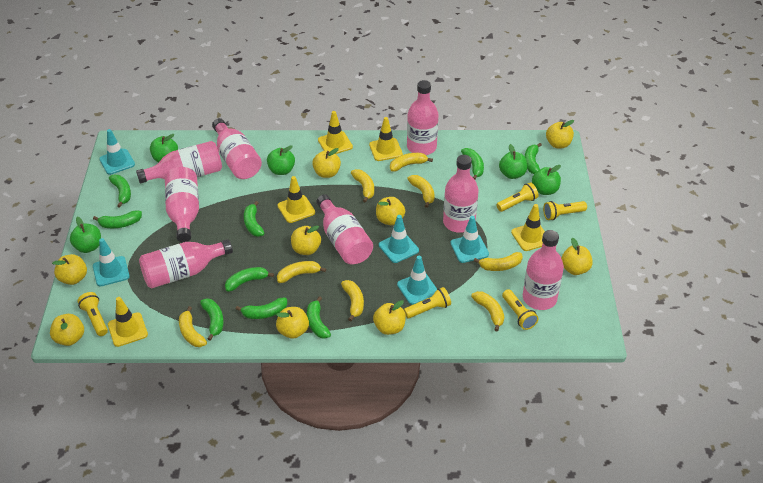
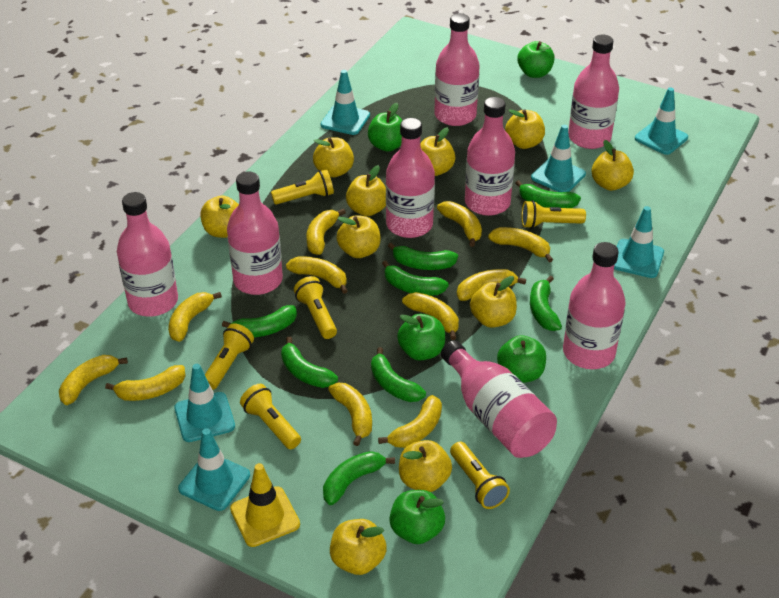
green banana: [93,210,142,228] [109,175,131,208] [200,298,224,341] [225,267,274,292] [236,298,287,319] [244,201,264,237] [307,296,331,339] [461,148,484,180] [525,143,542,174] = 9 -> [222,305,297,337] [281,337,338,388] [323,451,395,505] [371,347,426,402] [382,261,449,296] [388,243,458,270] [515,180,581,208] [530,276,562,331] = 8
turquoise traffic cone: [93,238,130,286] [99,129,135,175] [379,215,419,263] [397,256,437,305] [450,216,489,263] = 5 -> [174,364,235,442] [178,428,250,511] [321,70,370,135] [531,125,586,192] [614,206,664,278] [635,87,688,155] = 6
yellow apple: [50,314,84,346] [52,254,87,285] [276,307,309,339] [291,226,321,255] [312,148,341,178] [373,300,406,335] [376,197,405,225] [546,120,574,148] [561,238,593,275] = 9 -> [200,196,239,238] [313,137,354,178] [330,519,387,575] [336,215,381,258] [346,165,386,216] [399,440,452,492] [420,127,455,176] [470,276,517,328] [505,109,545,149] [591,140,634,191] = 10
yellow banana: [179,306,207,347] [277,261,326,283] [341,280,364,321] [351,169,374,203] [390,153,433,171] [407,175,435,208] [471,291,504,331] [474,252,523,271] = 8 -> [59,355,128,405] [105,365,186,401] [168,292,222,342] [286,256,348,294] [306,209,346,255] [328,382,372,446] [378,395,442,448] [402,292,459,340] [437,201,482,247] [457,269,526,301] [488,227,553,262] = 11
yellow flashlight: [77,292,108,336] [404,287,451,318] [496,182,538,212] [502,289,539,330] [543,201,587,220] = 5 -> [205,323,254,390] [240,384,301,449] [271,169,334,205] [294,276,337,339] [450,442,510,509] [522,200,586,229] = 6
yellow traffic cone: [108,297,148,347] [277,176,315,223] [318,111,353,154] [369,117,403,161] [511,204,545,251] = 5 -> [230,463,300,547] = 1

